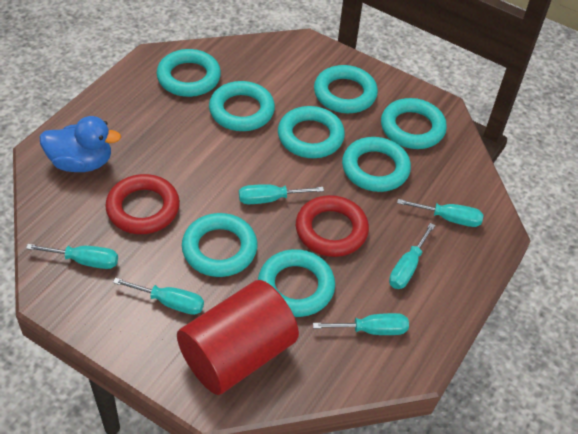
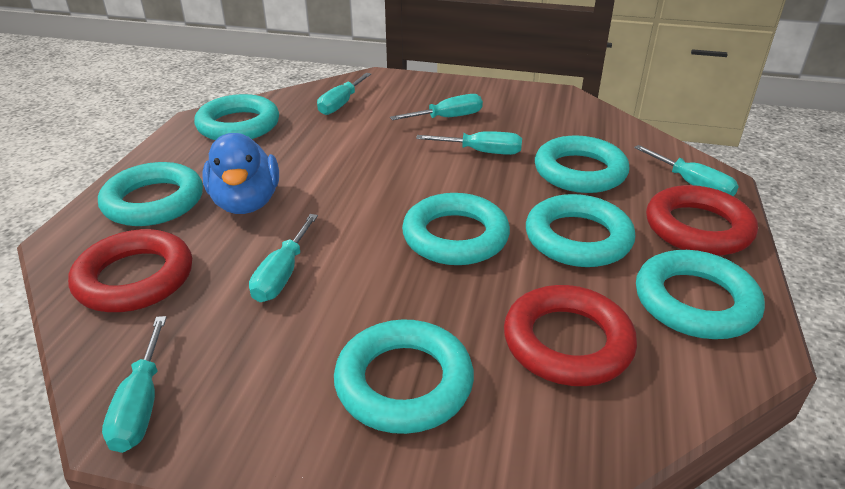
red cylinder: [177,280,299,395] = 1 -> none = 0
red ring: [105,174,180,234] [296,195,369,257] = 2 -> [68,229,192,312] [504,285,637,386] [646,185,758,256] = 3
turquoise ring: [156,49,221,97] [182,213,258,277] [209,81,275,131] [258,249,335,317] [278,106,345,158] [314,65,378,113] [342,137,411,192] [381,98,447,149] = 8 -> [98,162,203,226] [194,94,279,140] [334,319,474,434] [402,193,510,265] [526,194,635,267] [535,136,630,193] [636,250,765,339] = 7

